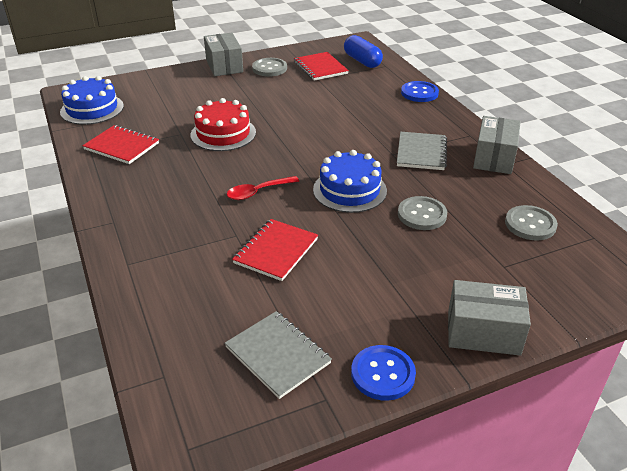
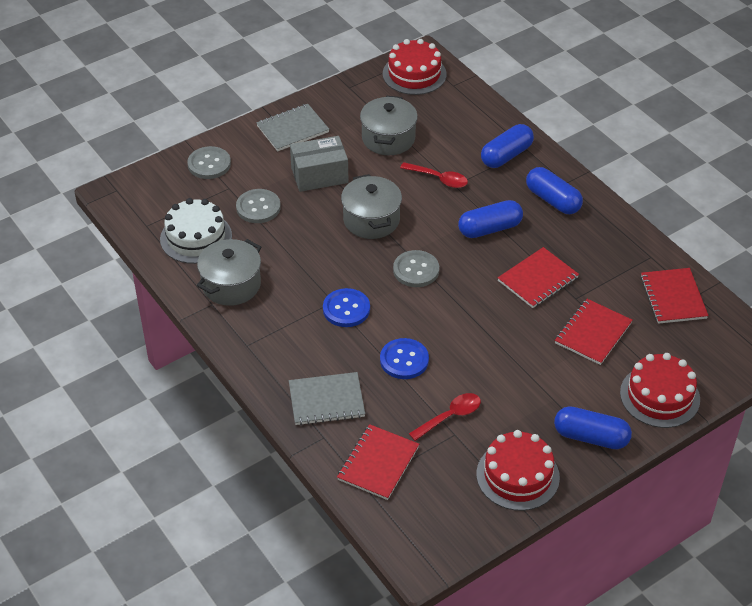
blue cake: [60,76,124,125] [313,150,387,213] = 2 -> none = 0
blue capsule: [344,35,383,68] = 1 -> [458,200,523,238] [481,124,534,168] [526,167,583,214] [554,406,632,449] = 4
grey box: [204,33,243,76] [448,280,531,356] [473,116,521,174] = 3 -> [290,136,349,192] = 1
grey pot: none = 0 -> [197,239,261,306] [341,174,402,239] [360,95,418,155] = 3
red cake: [190,98,256,151] = 1 -> [383,39,447,95] [476,430,560,511] [620,353,700,428] = 3
red notebook: [82,125,159,164] [232,219,318,281] [294,52,349,81] = 3 -> [337,424,419,500] [498,247,579,308] [555,299,632,365] [641,268,709,324] = 4
red spoon: [227,176,299,200] = 1 -> [400,162,468,188] [409,393,481,441] = 2
white cake: none = 0 -> [160,198,232,264] = 1

